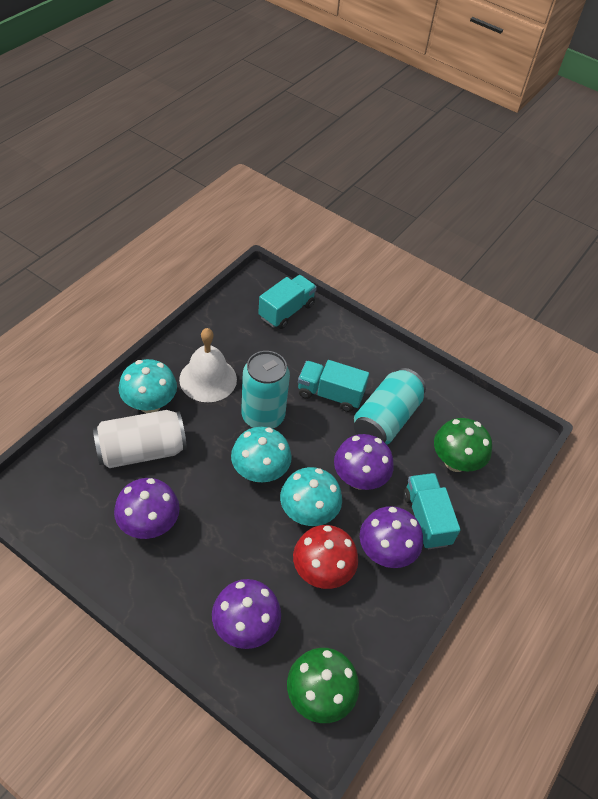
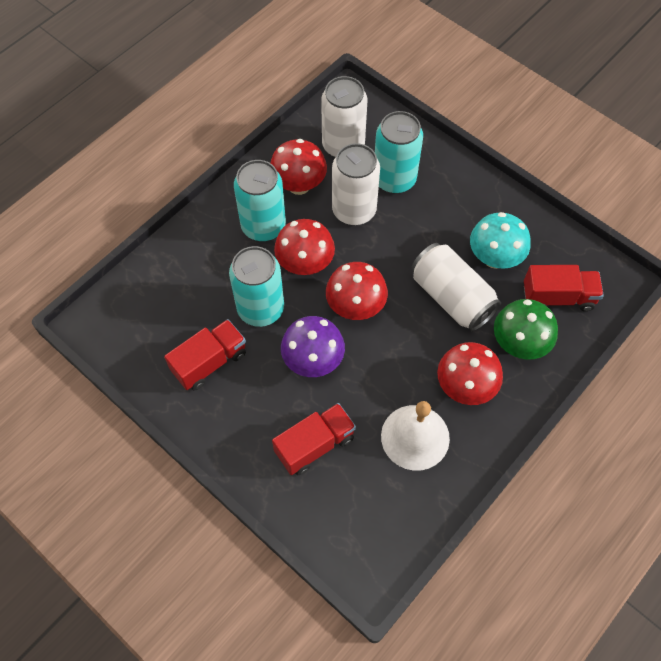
green mushroom: [287,648,359,723] [434,418,492,472] = 2 -> [494,299,558,360] = 1
purple mushroom: [114,478,180,539] [212,579,281,649] [334,434,394,490] [360,506,423,568] = 4 -> [281,316,345,377] = 1
red mushroom: [293,525,358,589] = 1 -> [270,139,327,195] [274,219,335,275] [326,262,388,320] [437,342,503,405] = 4
red truck: none = 0 -> [164,319,246,390] [272,403,356,475] [524,265,604,311] = 3
turquoise can: [241,351,290,429] [354,368,426,445] = 2 -> [229,246,284,327] [234,160,286,241] [375,111,423,194] = 3
turquoise mushroom: [119,359,177,413] [231,427,292,483] [280,467,342,526] = 3 -> [470,212,530,269] = 1
turquoise truck: [258,275,317,329] [298,360,369,412] [403,473,460,549] = 3 -> none = 0
white can: [93,410,187,468] = 1 -> [321,76,367,158] [332,143,380,225] [411,243,501,331] = 3

